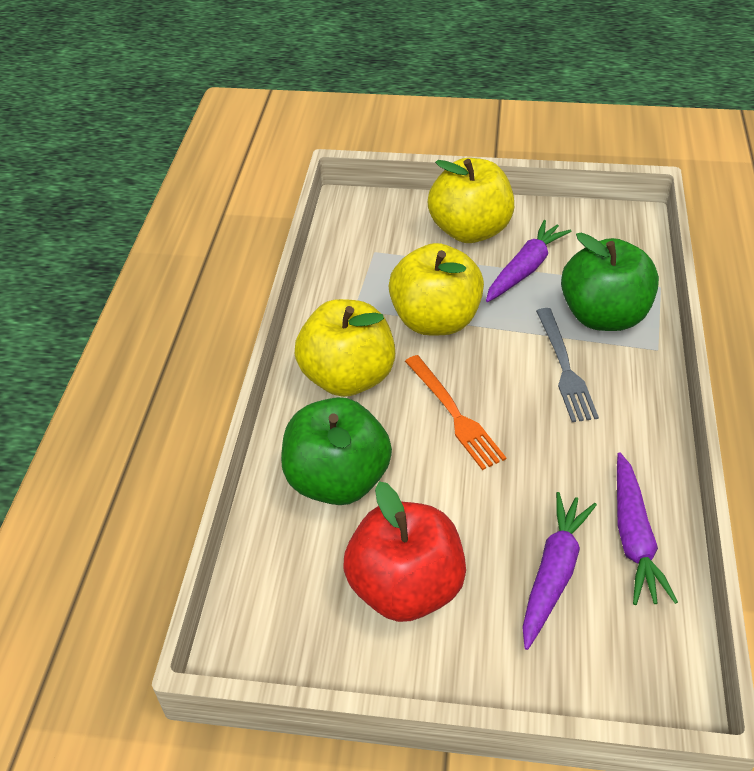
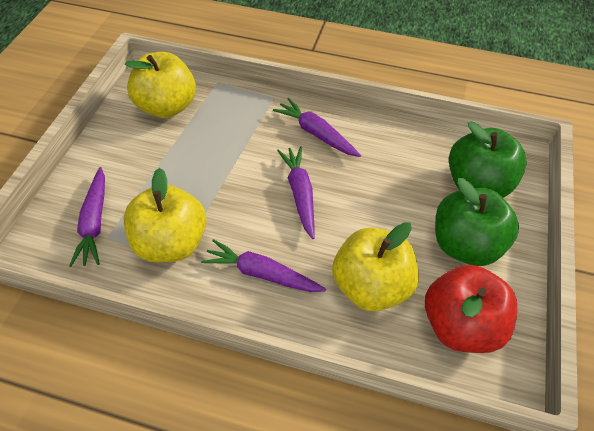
grey fork: [536,308,599,422] = 1 -> none = 0
orange fork: [405,355,506,470] = 1 -> none = 0
purple carrot: [486,220,571,302] [522,492,597,650] [617,452,678,605] = 3 -> [69,167,105,267] [201,239,326,292] [273,98,361,157] [277,146,314,239] = 4

